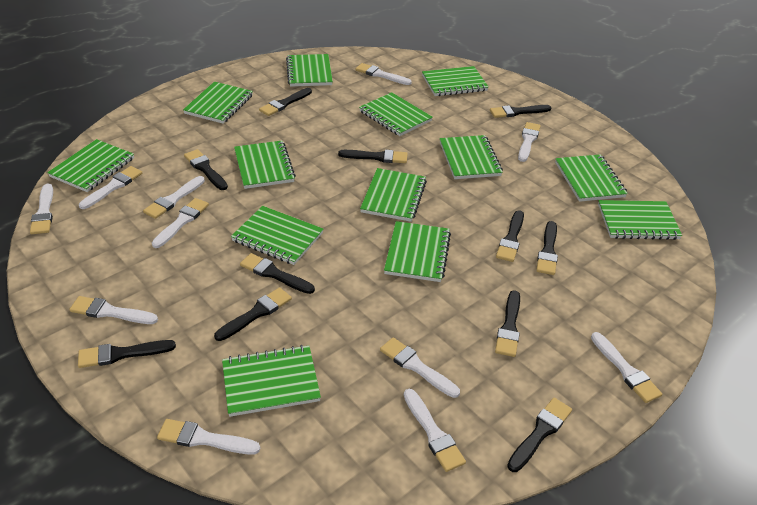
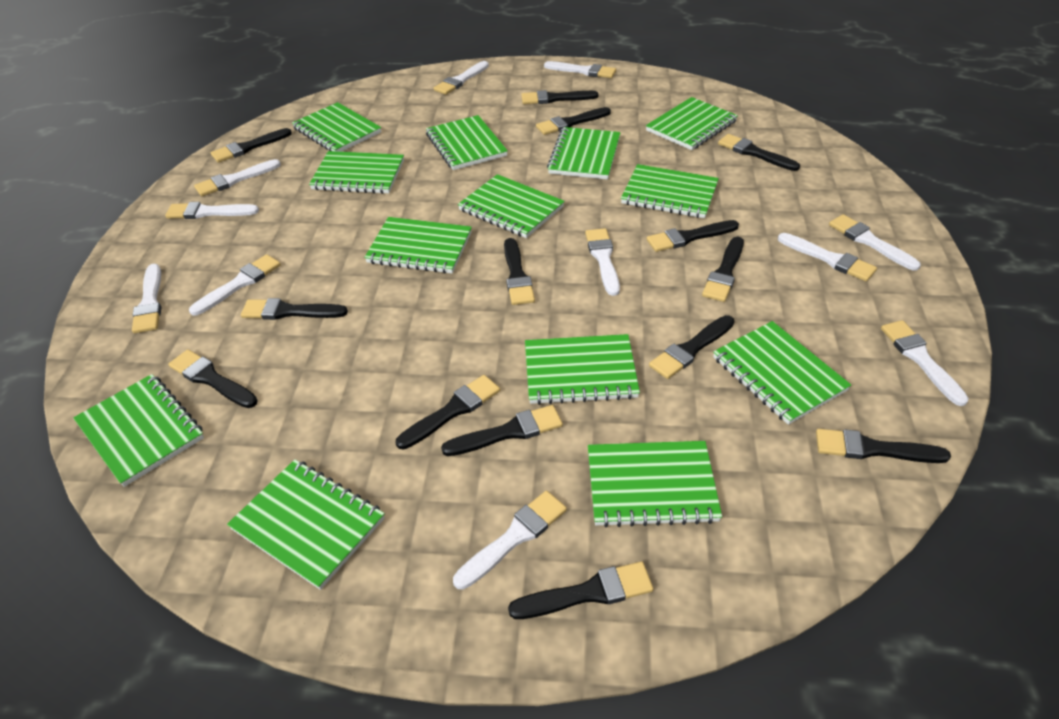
black brush: [78,340,176,368] [184,149,228,190] [214,287,292,341] [240,253,315,294] [259,88,312,116] [338,150,408,163] [490,105,551,118] [495,290,520,357] [496,210,524,262] [507,398,572,472] [536,221,558,275] = 11 -> [169,349,258,408] [211,128,292,163] [241,298,348,320] [396,375,500,449] [441,405,563,456] [504,238,535,305] [508,561,653,619] [521,90,598,104] [536,107,611,135] [647,220,739,252] [649,315,734,379] [702,237,744,302] [718,134,800,171] [816,429,951,463] = 14

